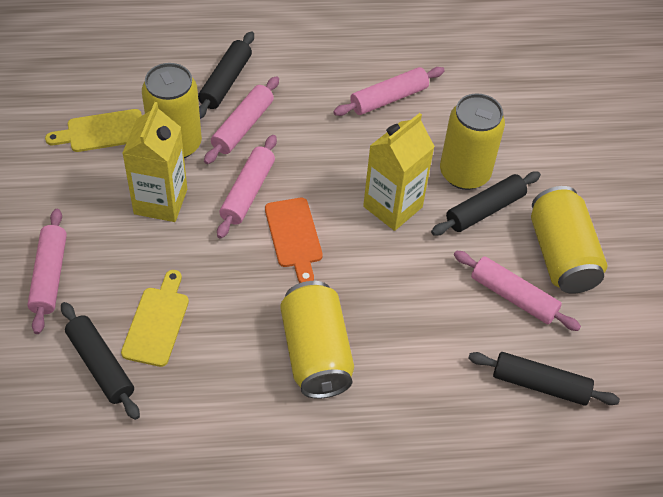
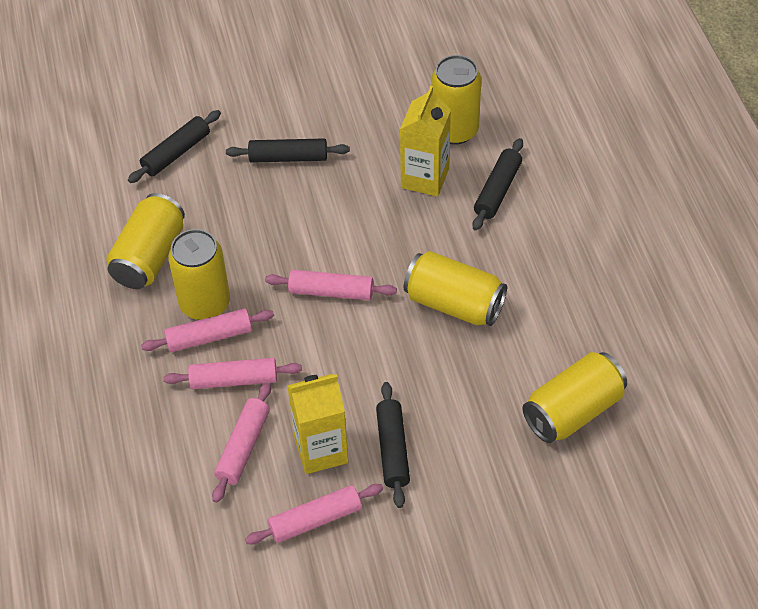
orange cutting board: [265,198,323,283] = 1 -> none = 0
yellow can: [142,63,202,158] [280,281,354,399] [440,93,505,190] [531,186,607,294] = 4 -> [106,193,185,289] [168,229,230,320] [404,251,507,326] [432,55,481,145] [522,352,627,443] = 5
yellow cutting board: [45,109,142,152] [121,270,189,367] = 2 -> none = 0

